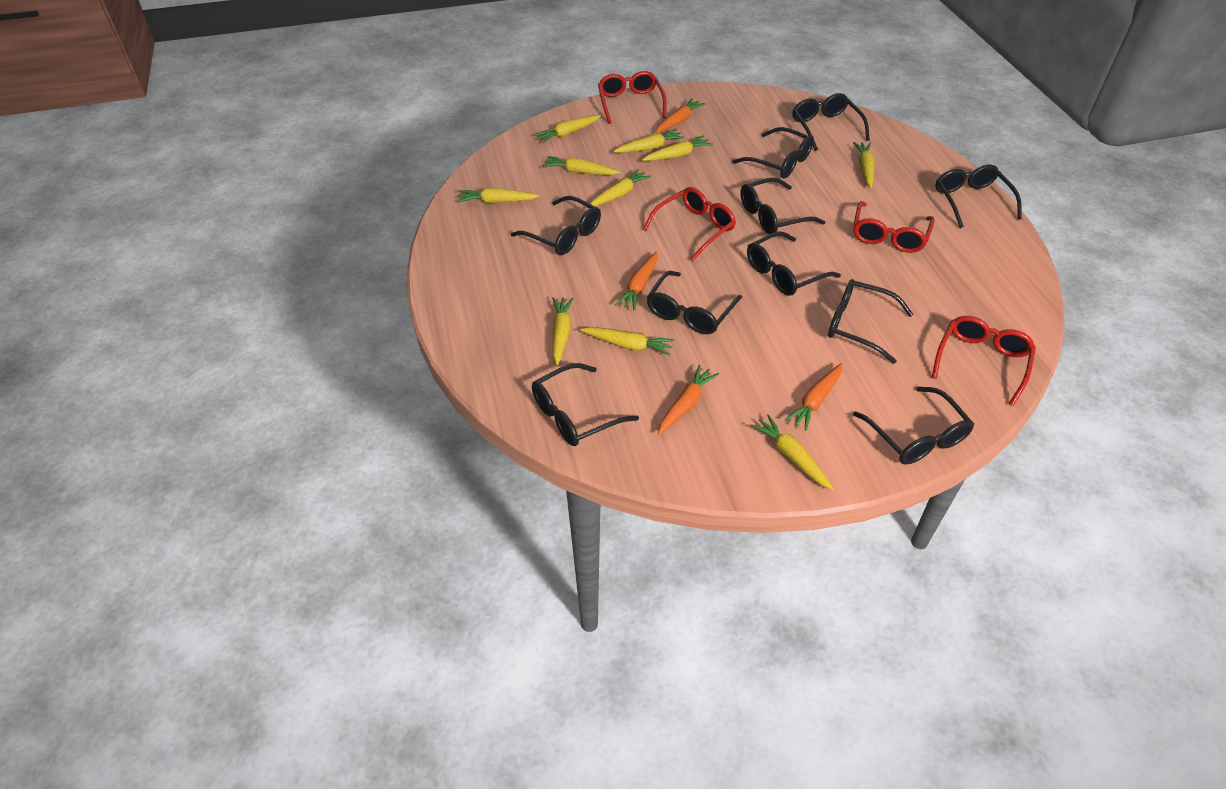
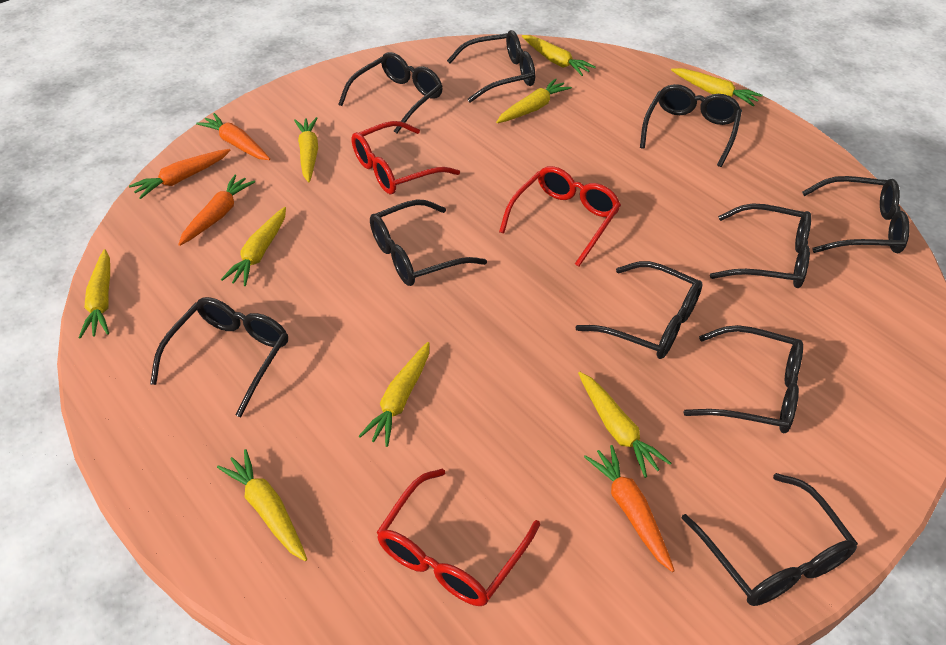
red glasses: [598,71,667,124] [643,187,736,261] [853,201,935,253] [932,316,1036,406] = 4 -> [351,121,460,194] [376,469,540,606] [499,166,621,267] = 3
yellow carrot: [458,188,540,203] [534,115,601,143] [543,156,620,175] [552,297,574,365] [580,327,675,356] [590,169,651,206] [613,129,685,153] [642,135,713,161] [751,414,834,490] [853,142,875,188] = 10 -> [79,249,110,339] [217,449,307,561] [221,207,286,286] [294,117,318,183] [359,342,430,447] [496,78,572,123] [522,35,596,76] [578,372,671,478] [671,68,763,107] = 9

